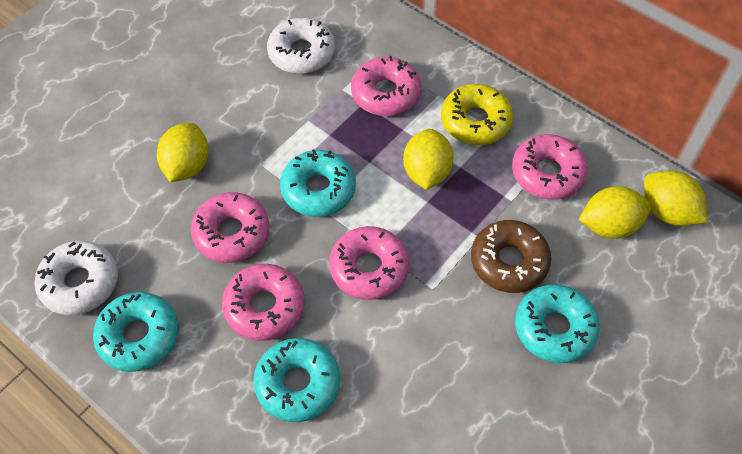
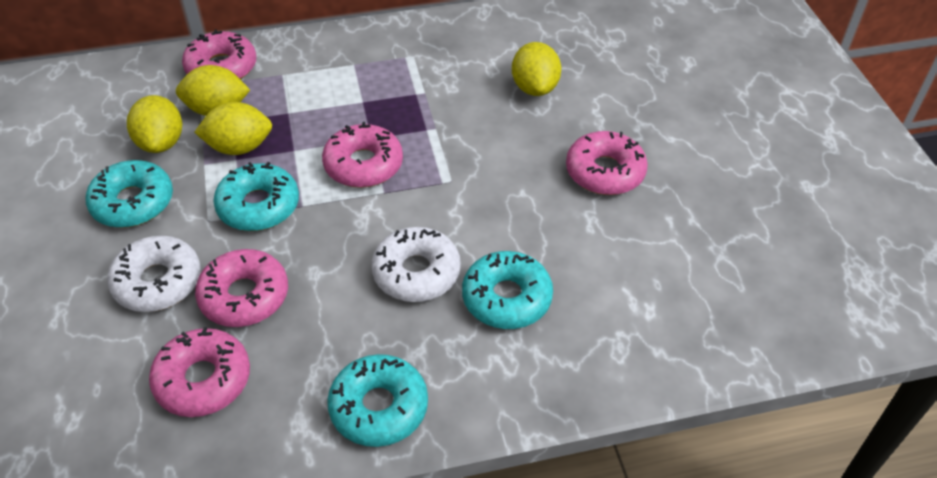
brown donut: [471,220,552,293] = 1 -> none = 0
yellow donut: [441,84,513,145] = 1 -> none = 0

